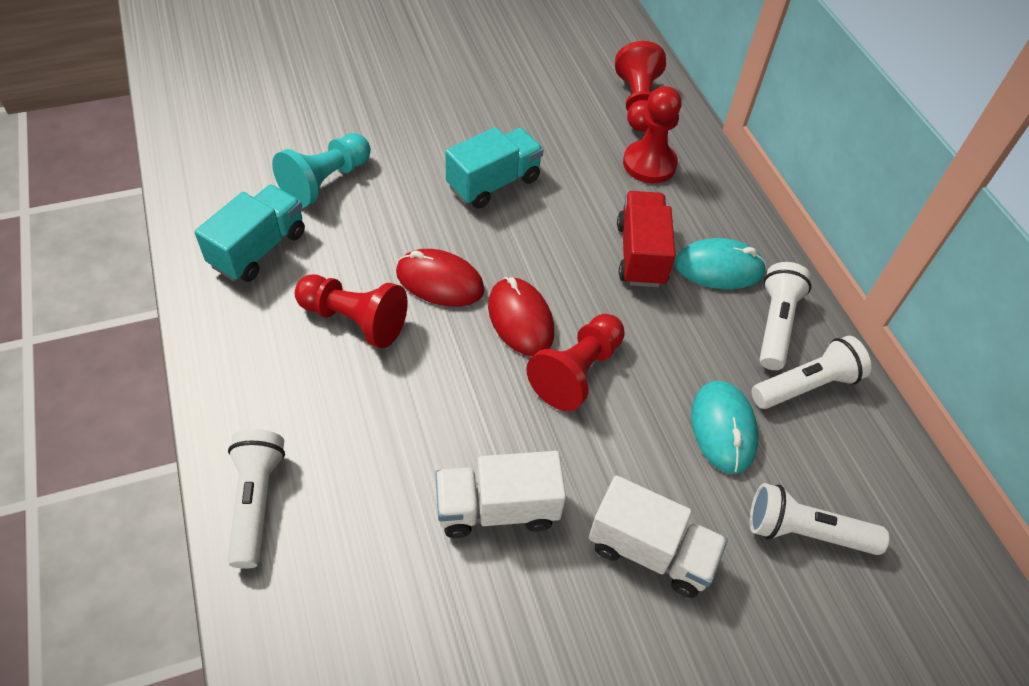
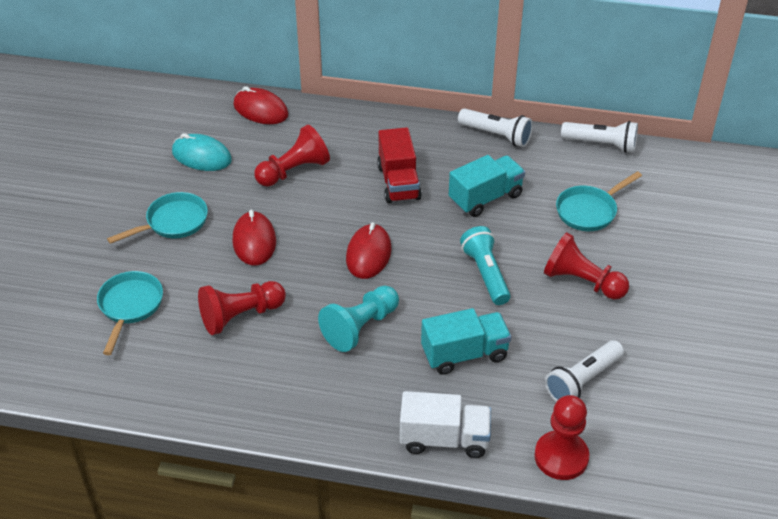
red mouse: [396,249,485,307] [488,277,554,356] = 2 -> [232,210,276,266] [233,86,288,124] [346,222,392,279] = 3
turquoise flashlight: none = 0 -> [460,226,511,305] = 1
turquoise mouse: [675,238,767,289] [691,381,758,474] = 2 -> [172,133,232,171] = 1
turquoise pan: none = 0 -> [97,271,163,355] [107,192,208,244] [556,171,642,231] = 3
white flashlight: [227,429,285,569] [750,483,889,555] [752,336,871,409] [759,262,811,370] = 4 -> [458,108,533,147] [545,340,624,402] [561,121,638,153] = 3
white truck: [435,451,566,538] [589,475,728,598] = 2 -> [400,391,491,458] = 1

